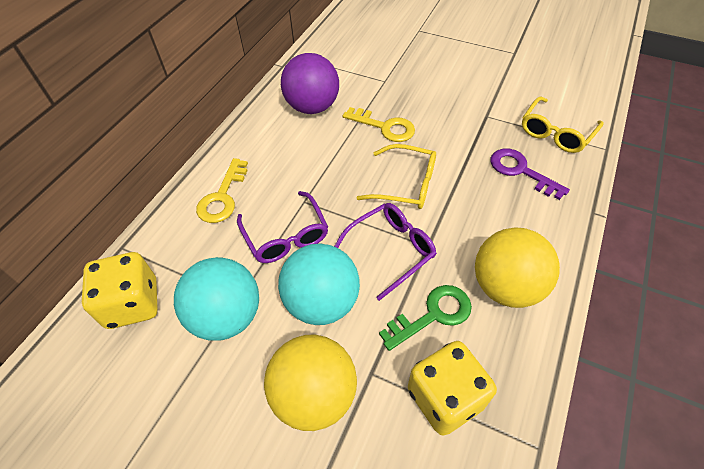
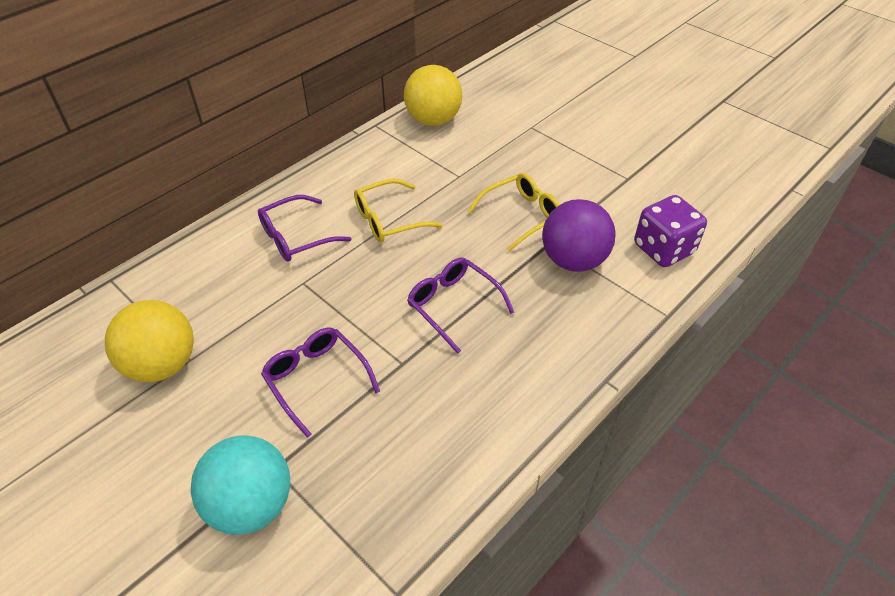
green key: [379,285,472,351] = 1 -> none = 0
purple dice: none = 0 -> [634,195,707,267] = 1
purple glasses: [237,191,328,263] [334,203,437,301] = 2 -> [258,195,351,262] [261,327,380,438] [407,257,514,354] = 3
purple key: [491,149,570,200] = 1 -> none = 0
turquoise ball: [174,257,259,341] [278,244,360,325] = 2 -> [191,435,291,535] = 1
yellow dice: [82,252,158,329] [408,341,497,435] = 2 -> none = 0
yellow key: [196,158,248,223] [343,107,415,142] = 2 -> none = 0

